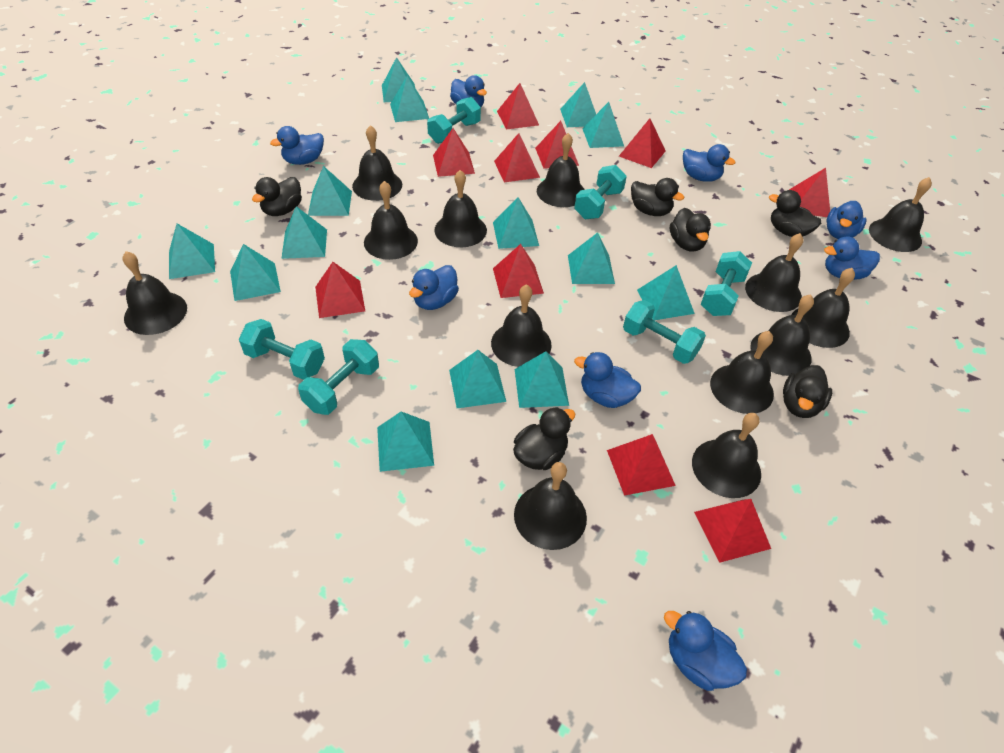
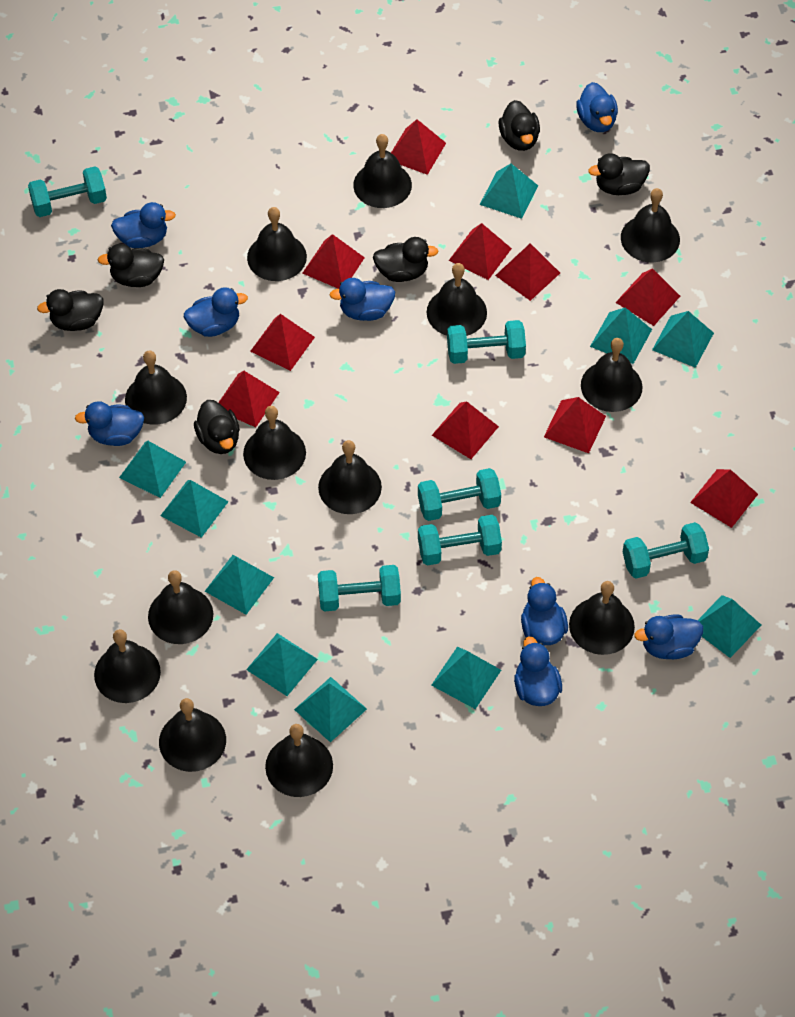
turquoise pyramid: [169,224,215,279] [230,244,281,301] [281,206,327,259] [308,166,352,216] [377,411,434,472] [382,57,415,102] [390,76,429,122] [449,350,506,408] [493,197,539,249] [515,351,569,408] [560,82,596,127] [568,233,615,284] [582,102,624,148] [637,265,695,320] = 14 -> [119,441,186,498] [160,480,229,538] [205,555,274,615] [246,633,318,696] [294,677,367,742] [431,647,501,709] [480,163,538,219] [590,307,652,364] [652,311,714,368] [698,595,761,658] = 10

